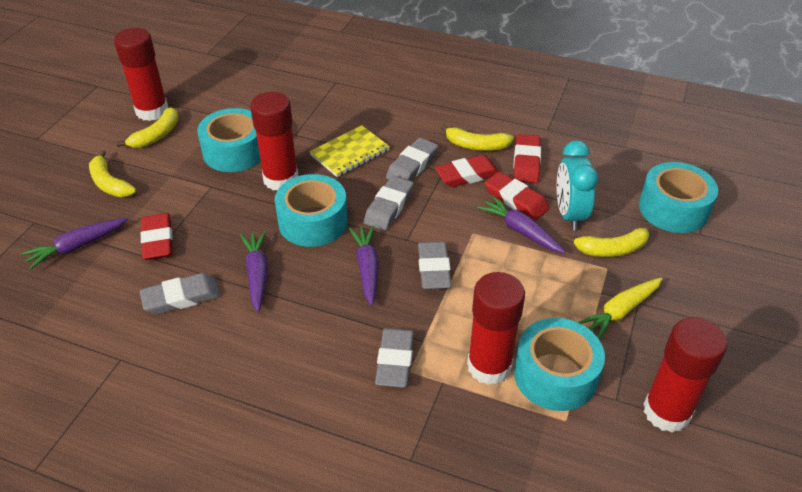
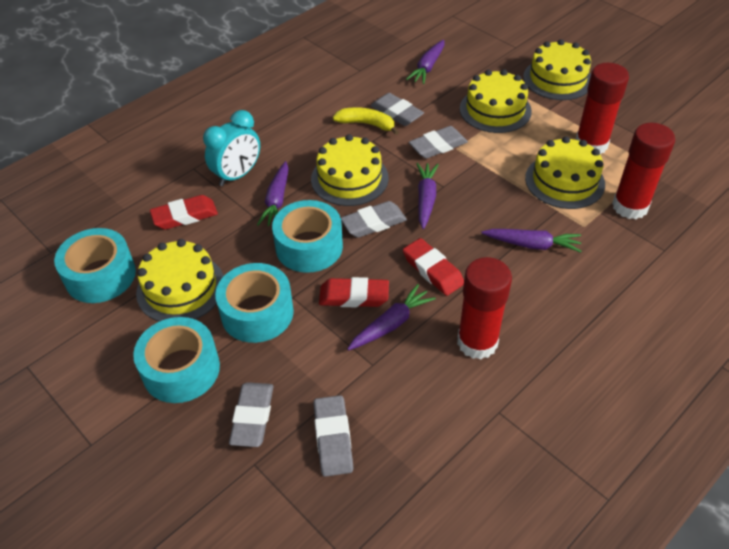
purple carrot: [22,218,128,269] [240,231,268,312] [349,226,379,306] [477,196,565,253] = 4 -> [257,161,289,226] [347,284,436,350] [406,39,444,84] [416,163,439,229] [482,229,581,253] = 5
red eraser: [141,213,173,260] [435,155,499,187] [485,172,549,221] [513,134,541,183] = 4 -> [150,195,218,229] [319,277,389,307] [403,238,464,296] = 3
red glue stick: [114,28,169,121] [250,92,298,190] [467,272,525,385] [643,317,727,432] = 4 -> [457,257,512,360] [576,63,629,154] [612,123,675,219] = 3
yellow banana: [89,150,136,197] [116,107,179,148] [441,124,514,151] [565,228,649,257] = 4 -> [333,107,399,135] = 1
yellow cake: none = 0 -> [136,239,224,322] [311,134,389,206] [460,69,532,133] [523,39,591,100] [525,136,605,209] = 5
yellow carrot: [578,278,662,339] = 1 -> none = 0
yellow notebook: [309,125,390,177] = 1 -> none = 0

